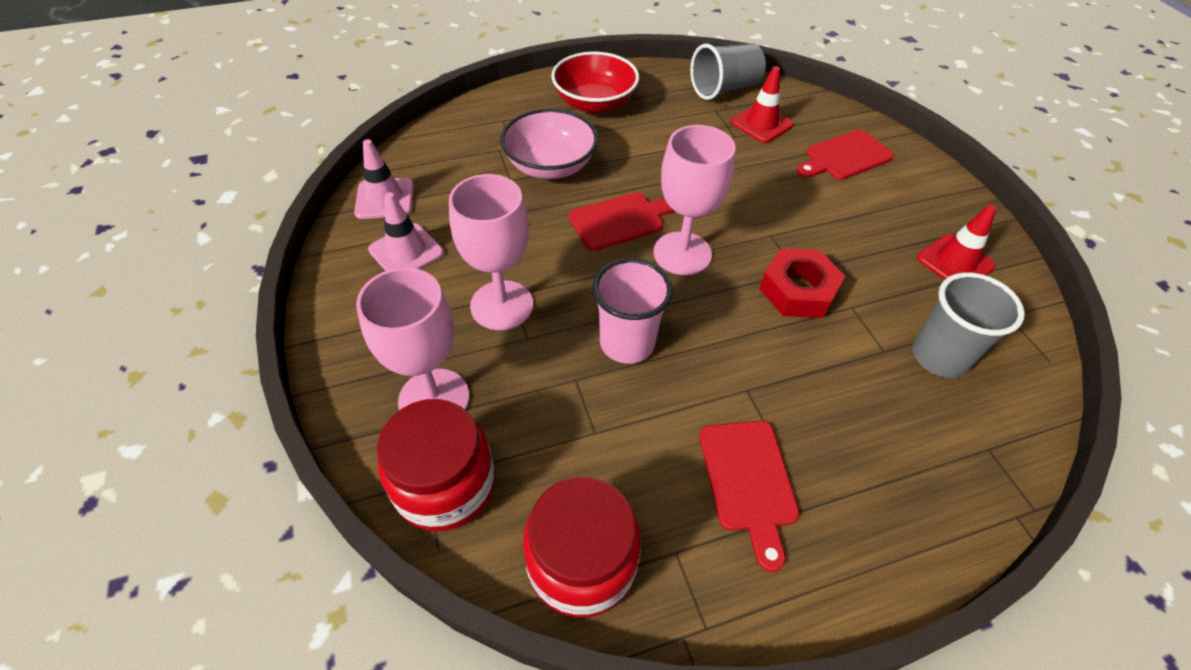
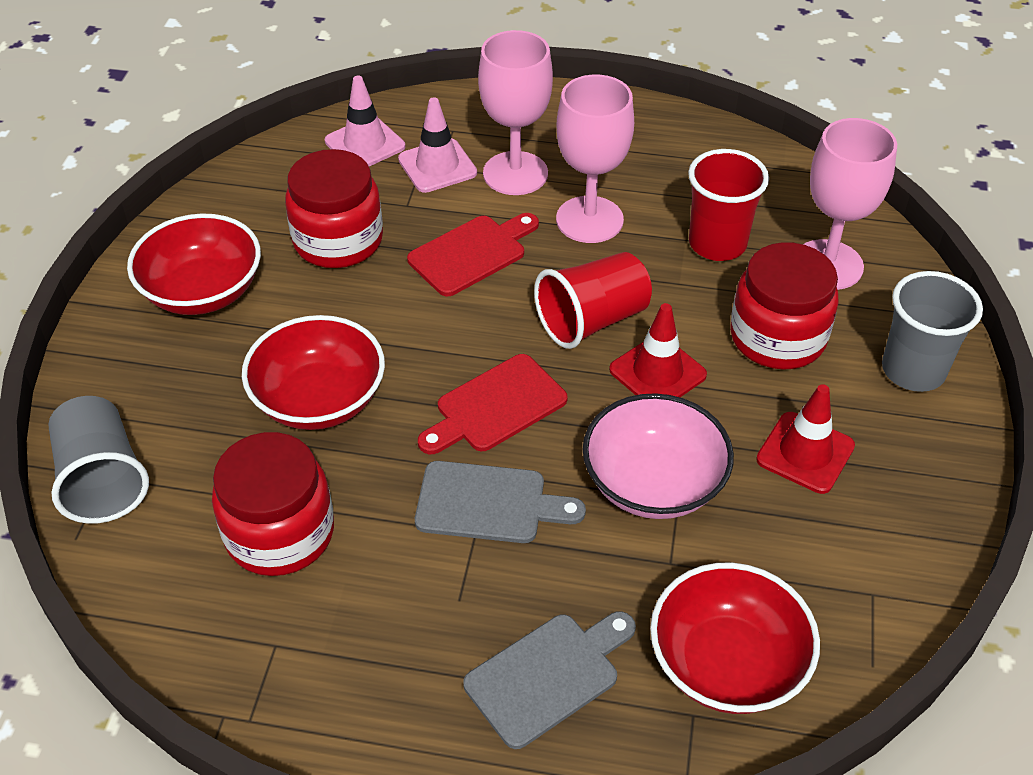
grey cutting board: none = 0 -> [415,461,586,543] [463,611,636,749] = 2
pink cup: [592,258,673,364] = 1 -> none = 0
red bowl: [551,52,639,114] = 1 -> [127,213,261,315] [242,315,385,430] [650,563,820,714] = 3
red cup: none = 0 -> [534,252,652,349] [688,149,769,261] = 2
red cutting board: [569,192,675,251] [699,421,800,572] [796,129,894,180] = 3 -> [407,213,539,296] [418,354,568,454] = 2
red jar: [377,399,495,531] [523,477,641,617] = 2 -> [212,432,334,576] [285,149,383,268] [730,242,838,370] = 3
red nut: [759,248,845,318] = 1 -> none = 0

